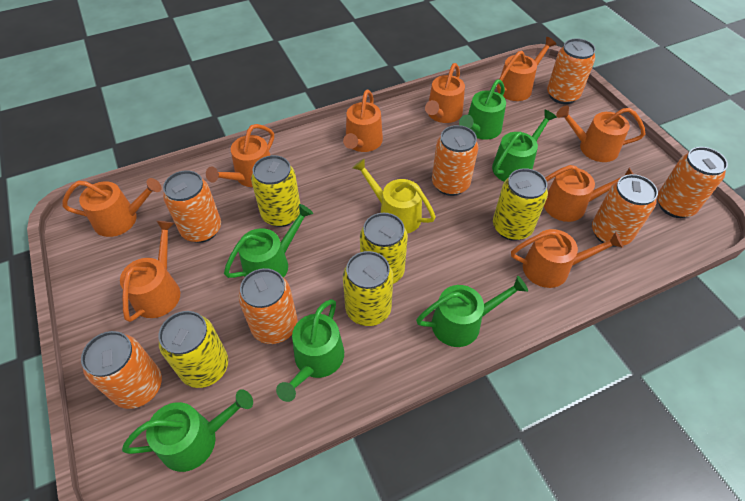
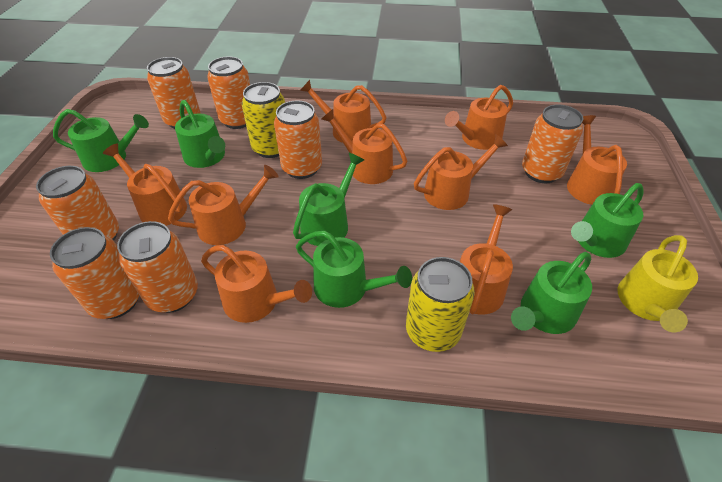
yellow can: [158,311,228,388] [251,155,300,227] [343,251,393,326] [360,213,408,284] [493,168,548,241] = 5 -> [242,82,285,158] [406,257,475,352] = 2

